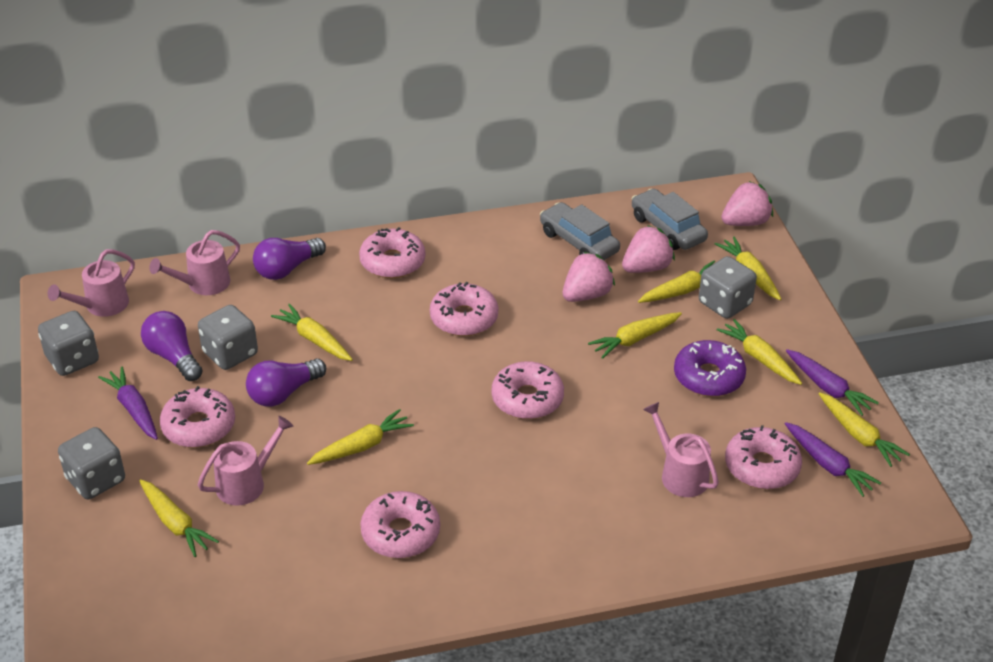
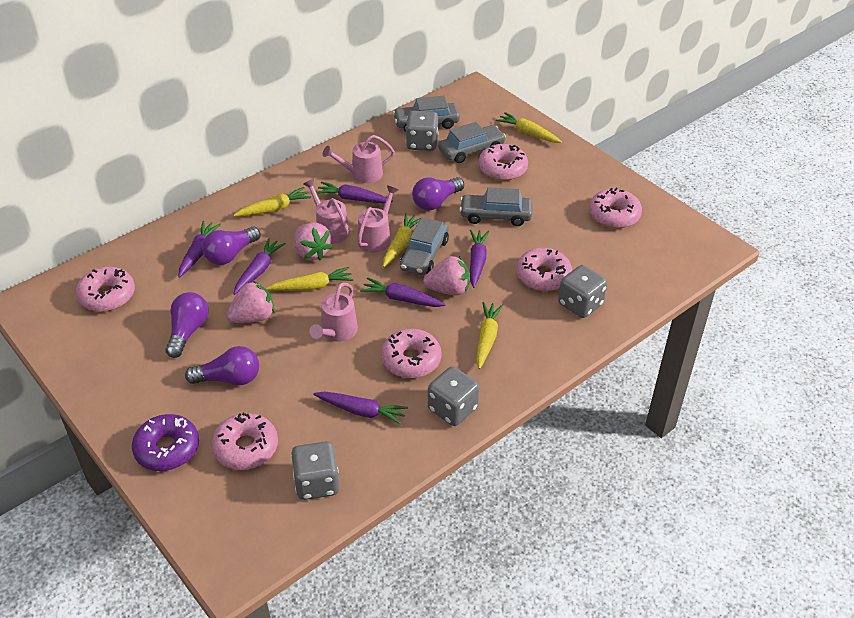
grey car: [540,202,620,260] [632,189,708,250] = 2 -> [393,96,460,131] [400,217,449,275] [438,122,506,163] [459,187,533,226] = 4
purple carrot: [98,367,158,440] [785,422,881,497] [786,349,879,416] = 3 -> [178,221,221,278] [233,238,286,295] [313,391,408,425] [316,182,393,203] [360,277,446,307] [470,230,490,288] = 6
purple light bulb: [141,311,203,381] [246,359,326,407] [253,238,326,280] = 3 -> [165,292,209,358] [185,346,259,385] [202,227,261,265] [412,177,464,210] = 4
yellow carrot: [139,479,219,557] [271,304,353,361] [307,409,414,465] [588,312,682,359] [638,260,715,303] [715,237,781,300] [716,319,802,385] [819,392,910,467] = 8 -> [234,187,312,216] [266,267,353,291] [383,213,421,267] [476,302,503,369] [496,112,562,143] = 5

